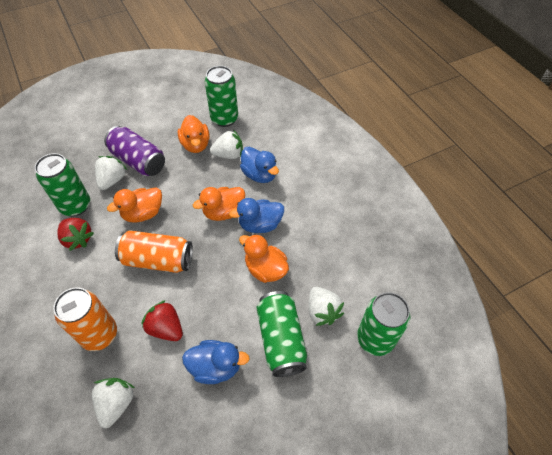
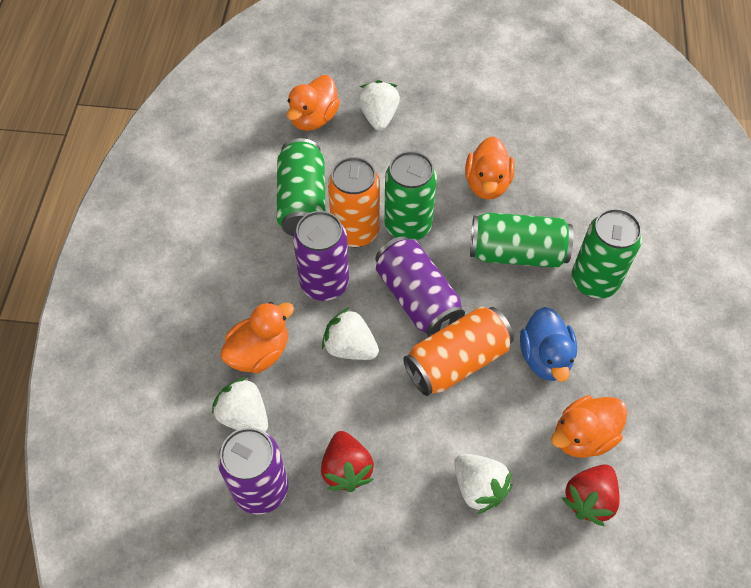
blue duck: [182,340,250,384] [229,198,284,233] [240,146,279,183] = 3 -> [520,307,577,382] = 1
purple can: [104,126,165,176] = 1 -> [218,428,288,514] [293,211,349,301] [376,236,465,337] = 3

